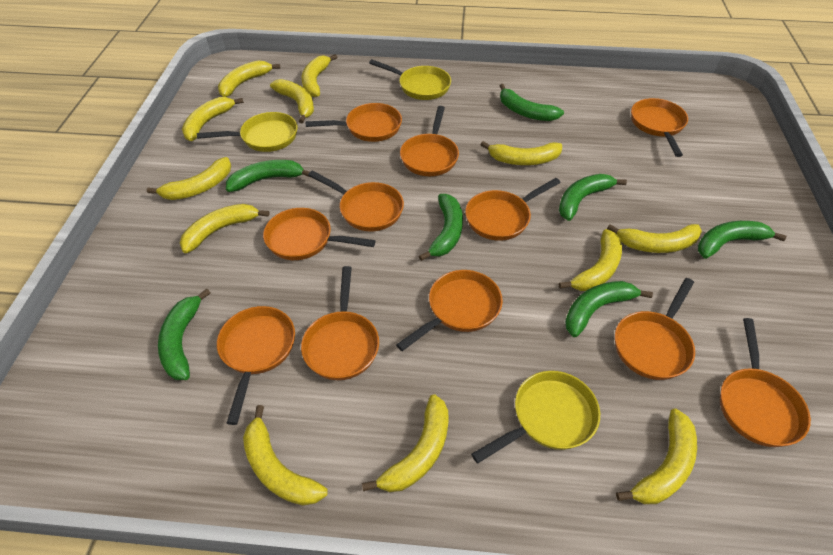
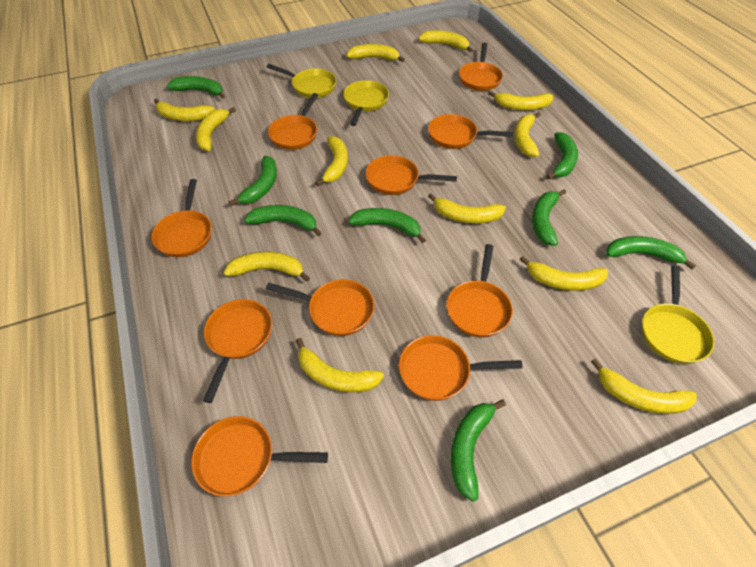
green banana: [158,289,211,380] [226,160,310,192] [419,194,463,261] [500,84,564,121] [559,174,627,221] [565,281,653,337] [698,221,786,259] = 7 -> [167,76,225,99] [229,156,277,206] [244,205,321,236] [348,208,426,243] [451,400,506,502] [532,189,566,246] [546,132,578,179] [606,236,696,269] = 8
orange pan: [217,306,295,425] [263,208,376,260] [301,266,379,380] [305,103,402,142] [308,170,404,232] [396,270,503,351] [400,106,459,176] [465,178,561,241] [615,278,695,380] [631,98,688,157] [720,318,811,447] = 11 -> [151,179,212,257] [192,416,328,496] [203,299,272,403] [266,279,374,336] [268,93,318,150] [366,155,457,195] [399,335,523,401] [428,114,514,149] [447,244,513,338] [459,43,503,91] = 10

